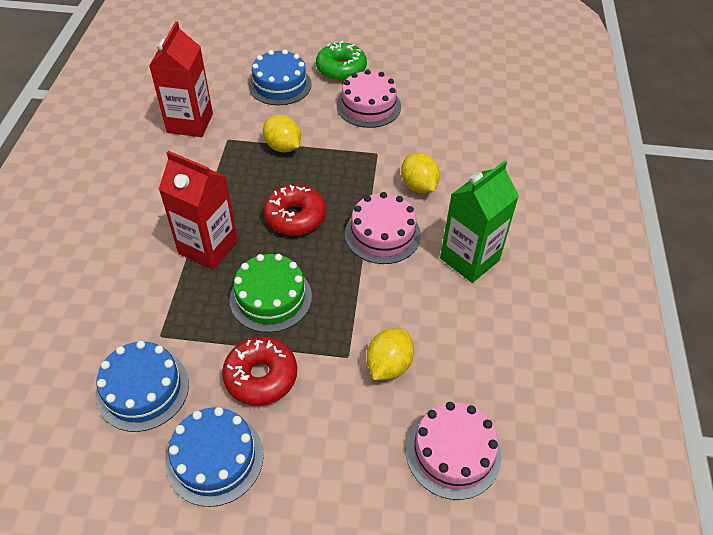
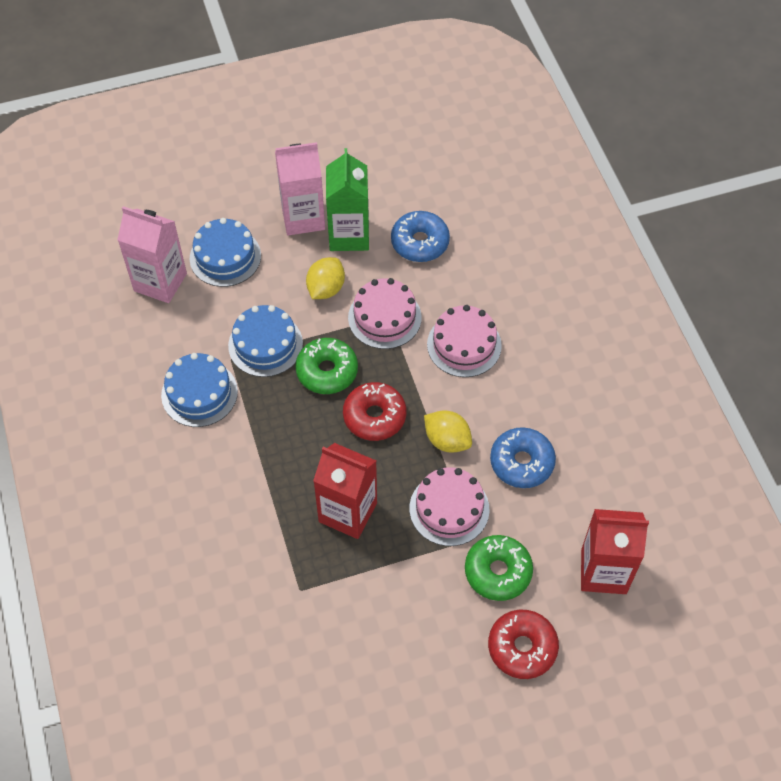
blue donut: none = 0 -> [391,211,450,262] [490,427,556,488] = 2
green cake: [229,254,312,333] = 1 -> none = 0
green donut: [316,41,367,81] = 1 -> [295,338,358,394] [465,535,533,601] = 2
pink carton: none = 0 -> [117,206,187,303] [275,142,325,235] = 2
yellow lemon: [263,115,301,153] [367,328,414,380] [401,153,440,193] = 3 -> [306,257,345,299] [424,410,472,453] = 2

